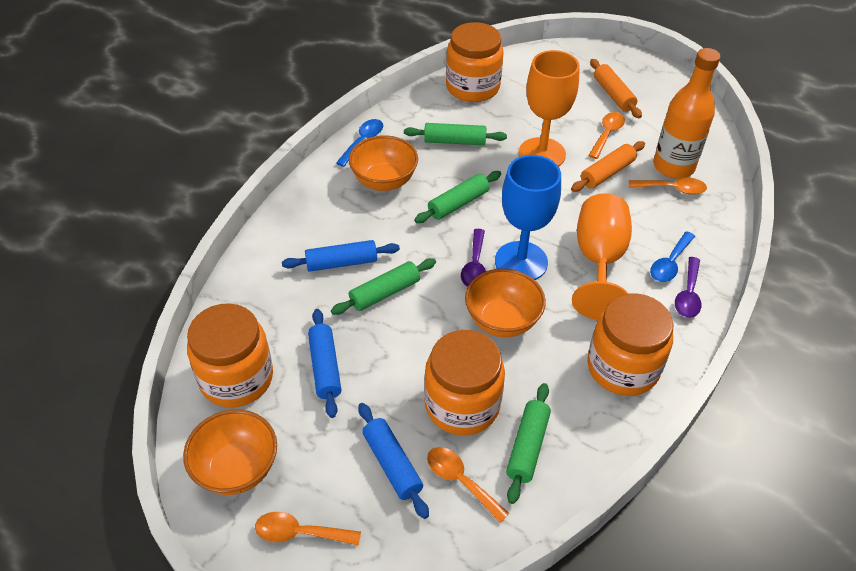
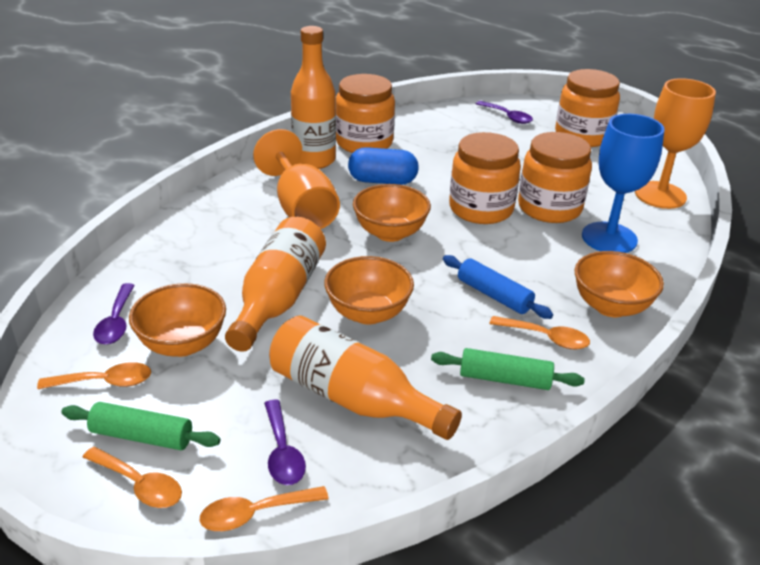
blue capsule: none = 0 -> [348,147,419,185] = 1
blue rolling pin: [282,240,400,272] [308,309,341,418] [358,403,429,519] = 3 -> [443,255,553,319] = 1
blue spoon: [336,119,383,167] [650,231,695,282] = 2 -> none = 0
green rolling pin: [331,258,436,315] [404,123,507,145] [414,171,501,223] [506,383,551,504] = 4 -> [61,402,221,450] [431,348,585,390] = 2
orange bottle: [653,48,720,179] = 1 -> [225,217,326,352] [269,315,462,440] [291,26,336,169] = 3
orange bowl: [183,410,277,495] [349,135,418,191] [465,269,546,337] = 3 -> [129,283,226,357] [324,256,414,325] [353,184,431,242] [574,251,664,317] = 4
orange rolling pin: [571,141,645,192] [590,59,642,118] = 2 -> none = 0
purple spoon: [461,229,486,287] [675,257,701,318] = 2 -> [93,283,135,345] [264,399,306,485] [476,101,533,124] = 3

